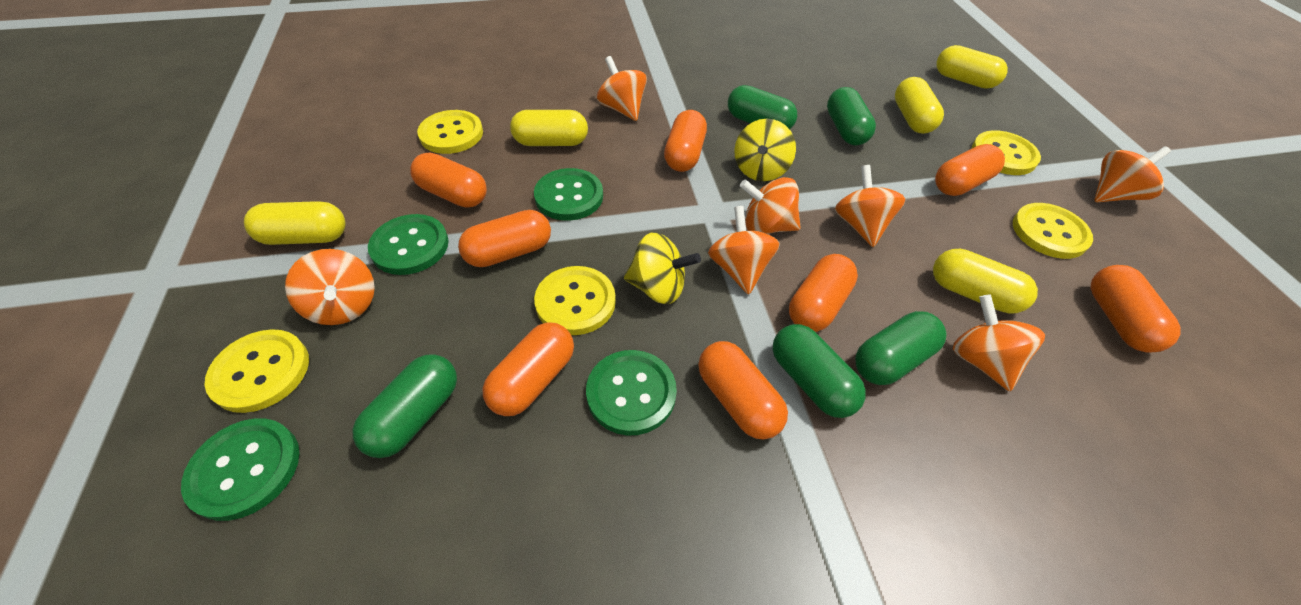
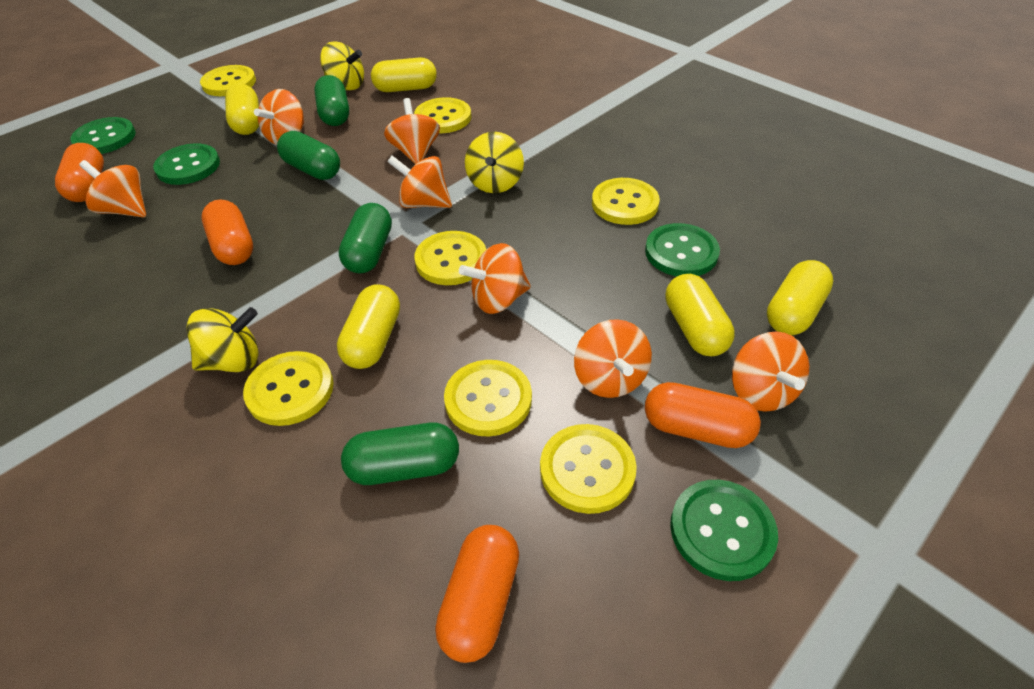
green capsule: [353,354,457,458] [728,85,797,129] [773,324,866,418] [827,87,876,146] [855,311,946,385] = 5 -> [277,131,340,180] [314,75,349,126] [339,203,392,273] [341,423,459,485] = 4
orange capsule: [410,152,487,208] [458,210,551,267] [482,322,574,416] [664,110,707,172] [698,341,788,439] [789,254,858,332] [935,144,1005,196] [1091,265,1181,353] = 8 -> [55,143,104,202] [202,199,253,265] [435,525,519,663] [645,382,761,448] = 4
yellow button: [204,329,309,413] [417,110,483,154] [534,266,616,335] [972,130,1041,175] [1013,203,1093,259] = 5 -> [200,65,256,96] [243,351,334,426] [414,97,471,133] [414,231,487,285] [444,360,532,436] [540,424,637,514] [592,178,660,225] = 7
yellow spinning top: [624,233,701,304] [734,119,796,181] = 2 -> [186,307,258,372] [320,41,364,90] [465,132,524,193] = 3

